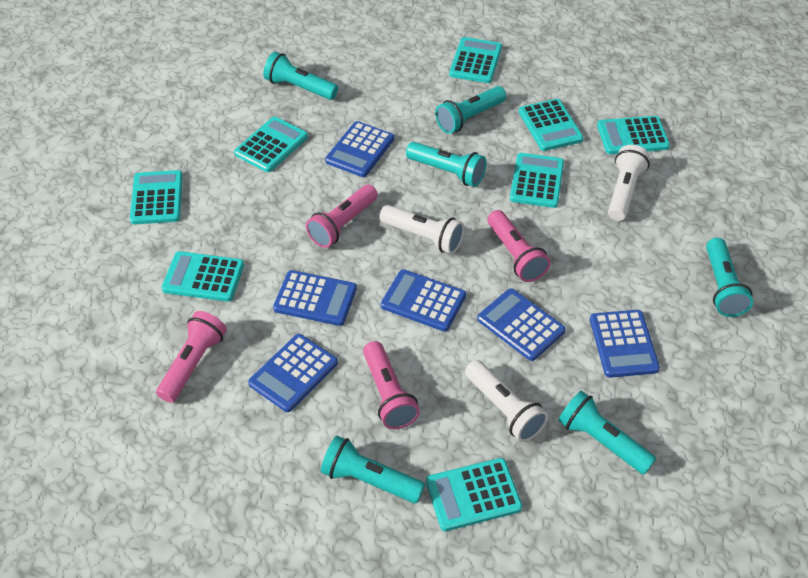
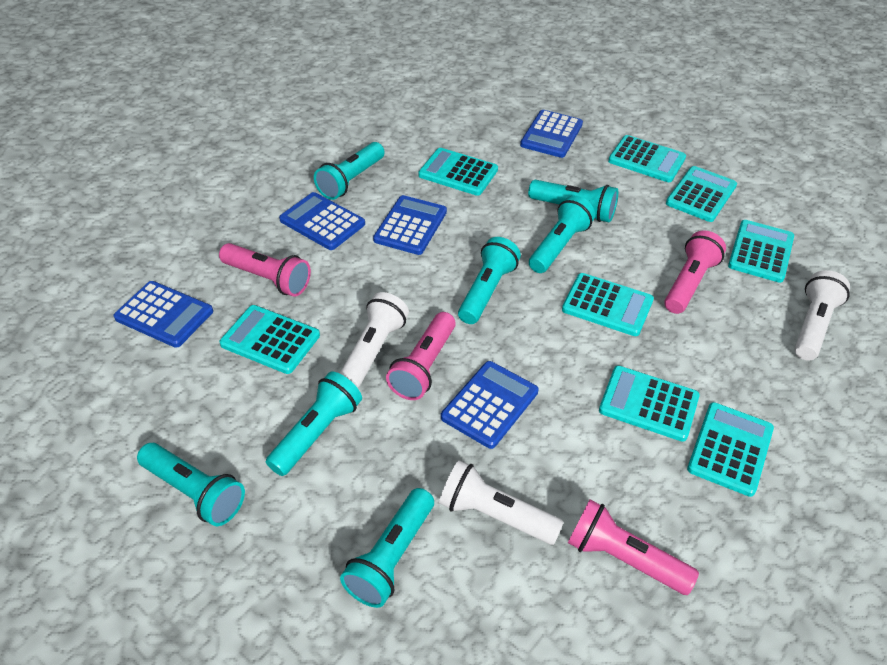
blue calculator: [248,334,338,412] [273,270,357,326] [325,121,394,177] [381,269,466,332] [477,288,566,361] [590,310,660,378] = 6 -> [113,281,213,348] [279,192,365,250] [373,195,447,255] [441,361,539,449] [520,110,583,158] = 5
turquoise flashlight: [263,52,338,100] [321,436,425,503] [406,142,486,187] [435,86,506,134] [558,391,656,475] [706,238,753,317] = 6 -> [137,443,245,526] [266,371,362,476] [314,142,385,200] [340,488,434,608] [458,237,521,324] [528,180,618,222] [529,196,595,273] = 7

